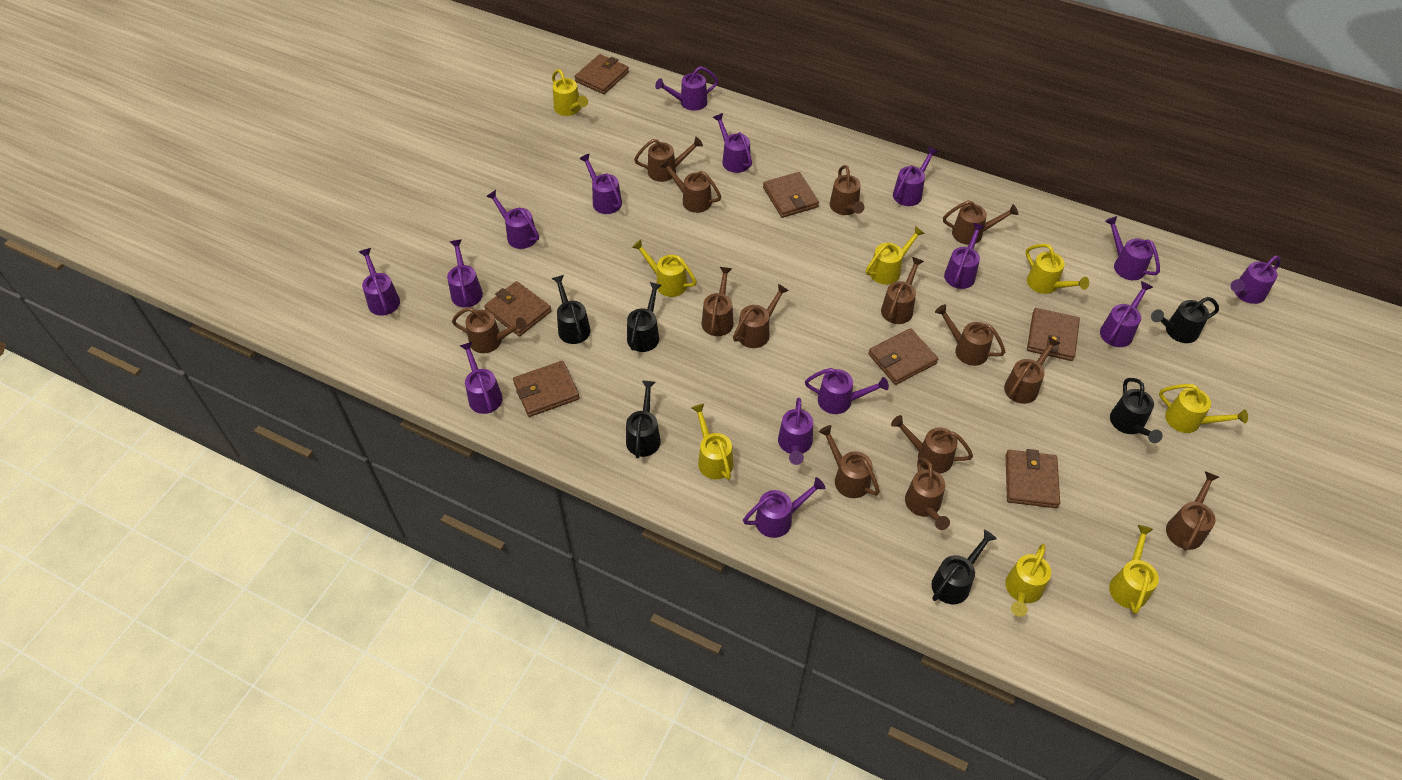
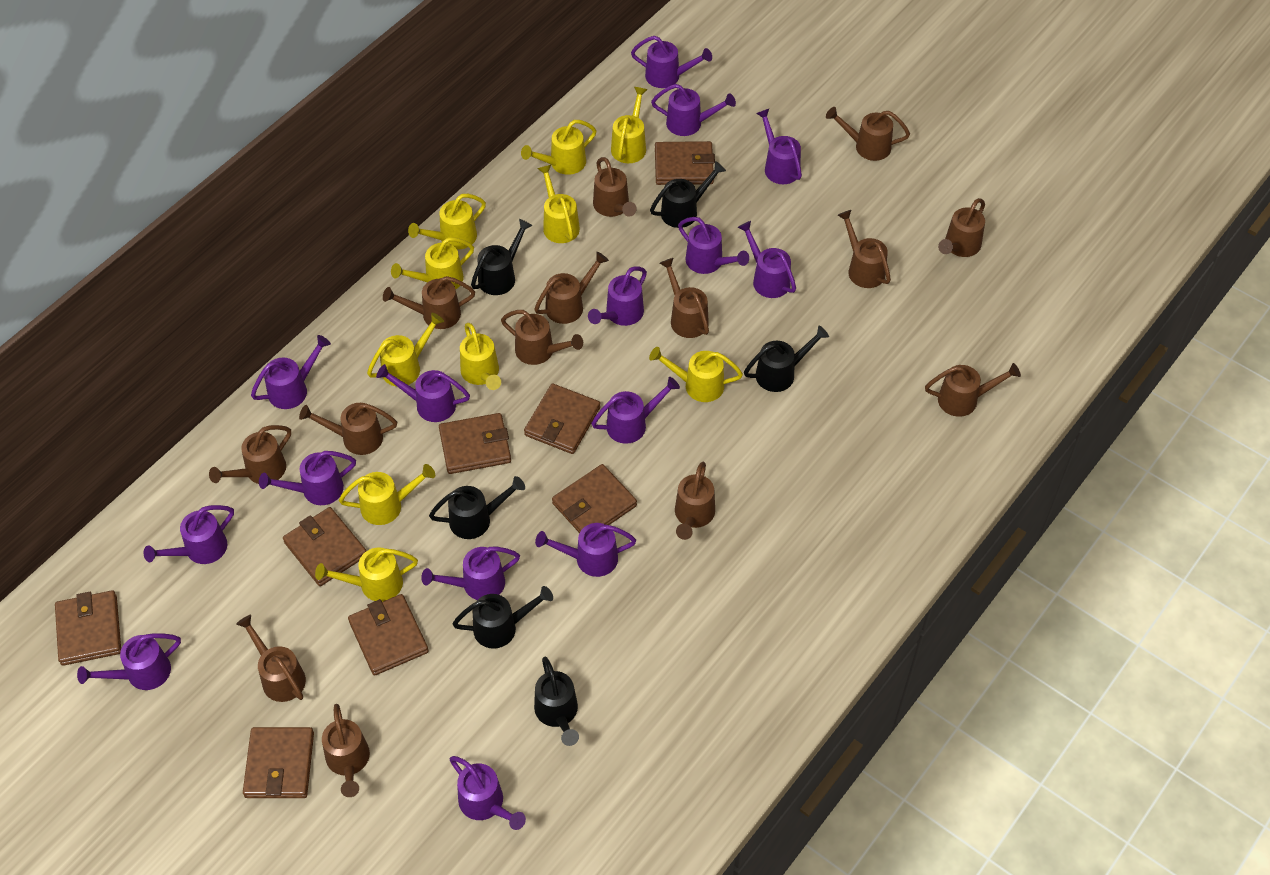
brown wallet: [484,281,551,336] [513,361,580,417] [574,54,629,94] [763,172,819,218] [868,328,938,385] [1006,449,1060,508] [1027,308,1080,361] = 7 -> [55,590,121,666] [243,727,314,798] [283,507,366,586] [348,594,429,676] [439,413,511,474] [524,384,600,454] [552,464,637,533] [655,141,715,185] = 8
yellow watering can: [552,69,588,116] [632,239,697,297] [691,403,733,480] [866,226,925,285] [1005,544,1051,617] [1026,244,1089,294] [1109,525,1159,614] [1159,384,1248,433] = 8 -> [315,547,418,602] [339,464,435,525] [367,313,444,386] [391,237,474,289] [408,194,486,250] [460,323,501,390] [521,120,596,175] [537,165,580,243] [611,87,648,163] [649,347,743,402] = 10

